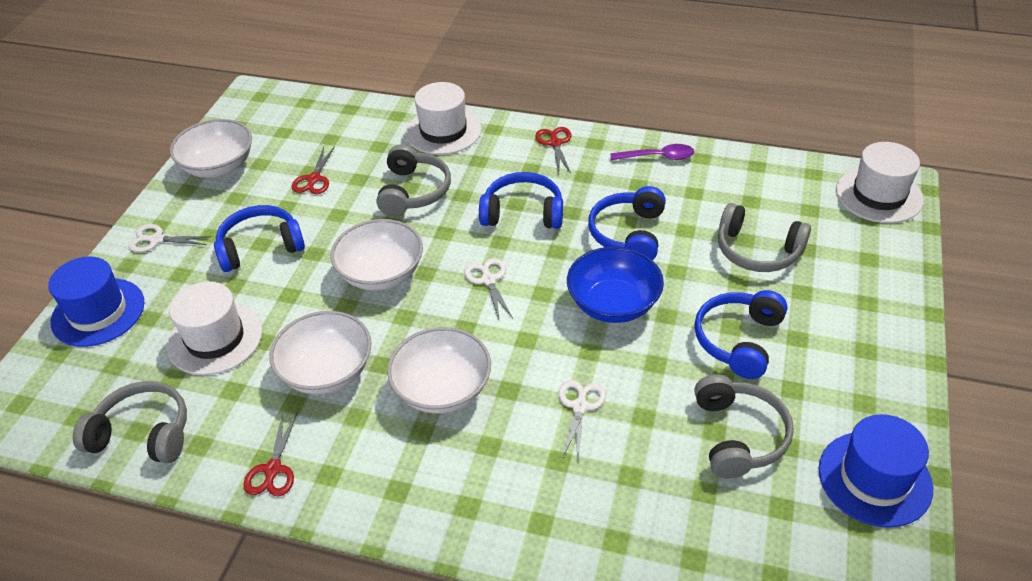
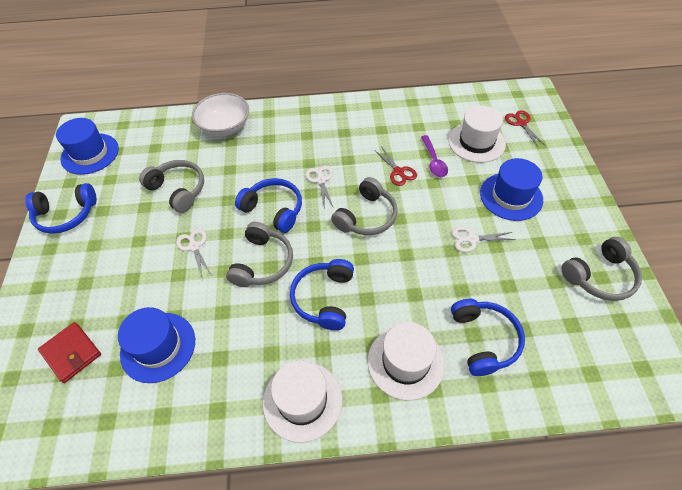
blue bowl: [567,247,664,323] = 1 -> none = 0
blue hat: [48,257,144,347] [819,414,933,528] = 2 -> [56,118,119,175] [118,307,195,383] [480,158,543,221] = 3
red scissors: [243,413,297,497] [292,146,335,194] [535,127,571,173] = 3 -> [374,146,417,186] [505,110,545,147] = 2
red wallet: none = 0 -> [38,322,101,383] = 1
white bowl: [170,119,252,178] [269,311,372,394] [331,219,423,291] [387,327,491,414] = 4 -> [192,93,249,136] = 1

